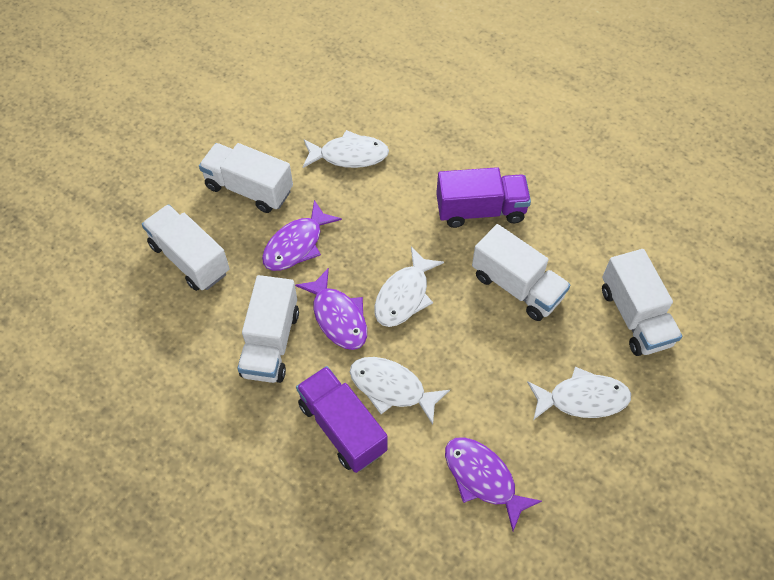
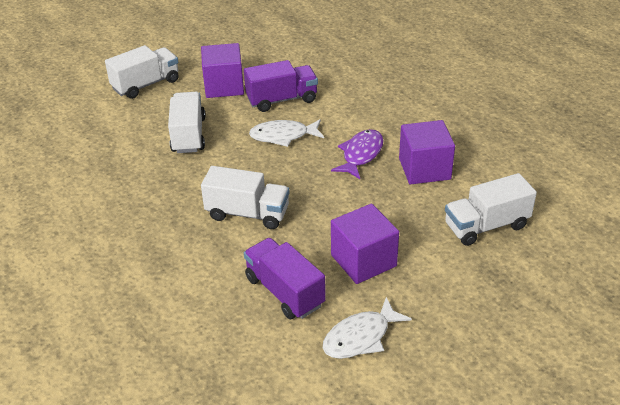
purple cube: none = 0 -> [201,43,244,98] [331,204,399,284] [399,120,455,184] = 3
purple fish: [262,200,342,271] [295,268,367,350] [445,437,542,531] = 3 -> [331,129,384,179] = 1
white fish: [303,130,389,168] [350,357,450,425] [375,247,444,327] [527,367,631,420] = 4 -> [249,119,324,147] [323,297,412,359] = 2
white truck: [142,204,230,291] [199,143,293,213] [237,275,299,383] [472,224,571,321] [602,249,682,356] = 5 -> [105,45,179,99] [168,92,206,153] [201,166,290,229] [445,173,537,246] = 4

